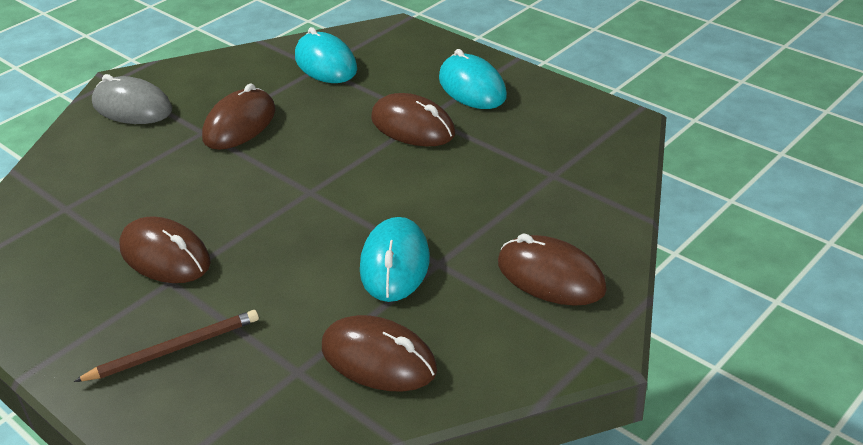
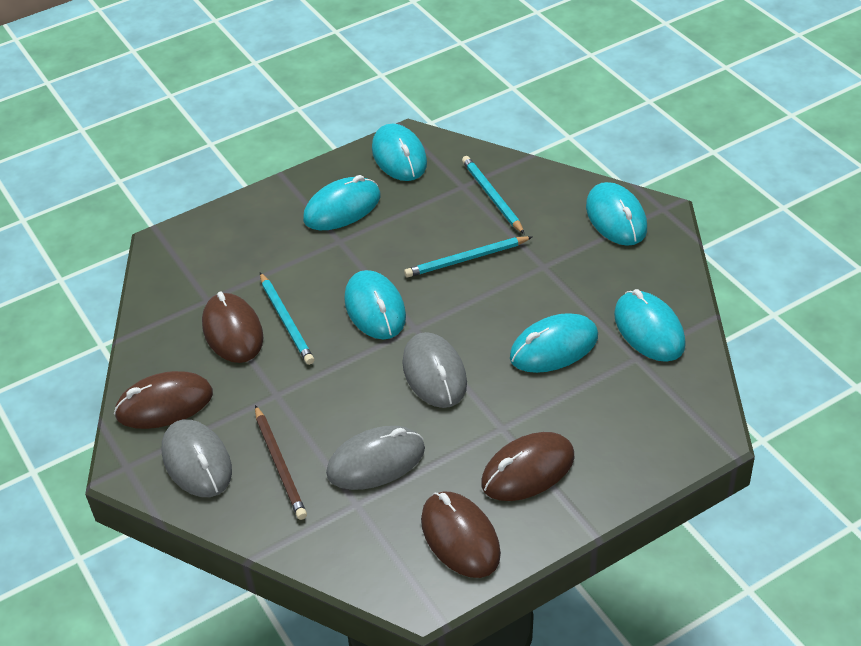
brown mouse: [119,216,211,283] [202,83,275,150] [322,315,437,392] [371,93,455,146] [498,234,607,306] = 5 -> [114,371,213,429] [202,292,263,363] [421,492,501,578] [481,432,574,501] = 4
grey mouse: [92,74,172,124] = 1 -> [161,419,232,497] [326,426,425,490] [402,332,467,408] = 3
turquoise mouse: [295,27,357,83] [360,217,430,302] [439,49,507,109] = 3 -> [303,175,380,230] [344,270,406,340] [372,124,427,181] [510,313,598,373] [586,182,647,246] [614,289,686,362] = 6
turquoise pencil: none = 0 -> [260,273,314,365] [404,236,532,278] [462,156,524,234] = 3

